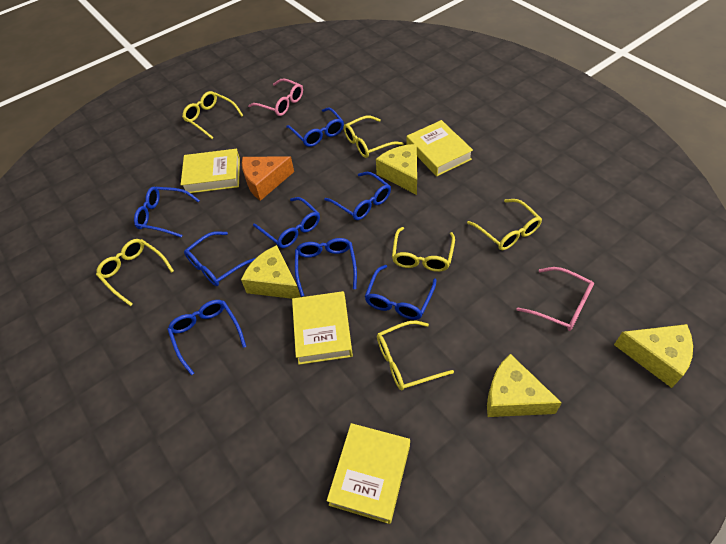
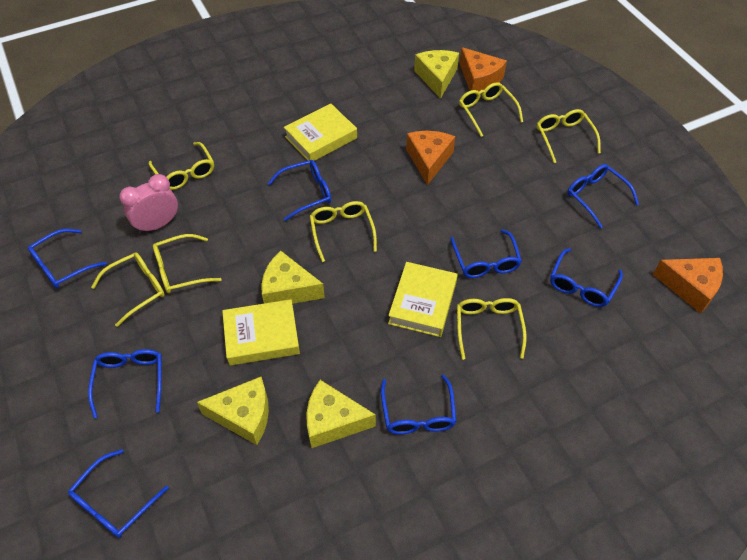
orange cheese: [242,156,294,201] = 1 -> [406,131,455,185] [459,47,507,91] [653,258,723,314] = 3
pink clock: none = 0 -> [119,174,178,234] = 1
pink glasses: [248,78,303,116] [517,267,594,331] = 2 -> none = 0
yellow book: [181,149,240,193] [292,291,353,365] [327,423,410,524] [407,120,473,176] = 4 -> [222,299,300,366] [284,103,357,161] [388,262,458,337] = 3
yellow glasses: [96,239,174,306] [182,91,243,139] [344,116,404,158] [377,321,454,391] [392,227,455,272] [467,199,542,250] = 6 -> [91,252,165,327] [149,142,214,190] [153,234,222,293] [310,201,377,262] [457,298,527,360] [459,82,523,137] [537,109,601,163] = 7

